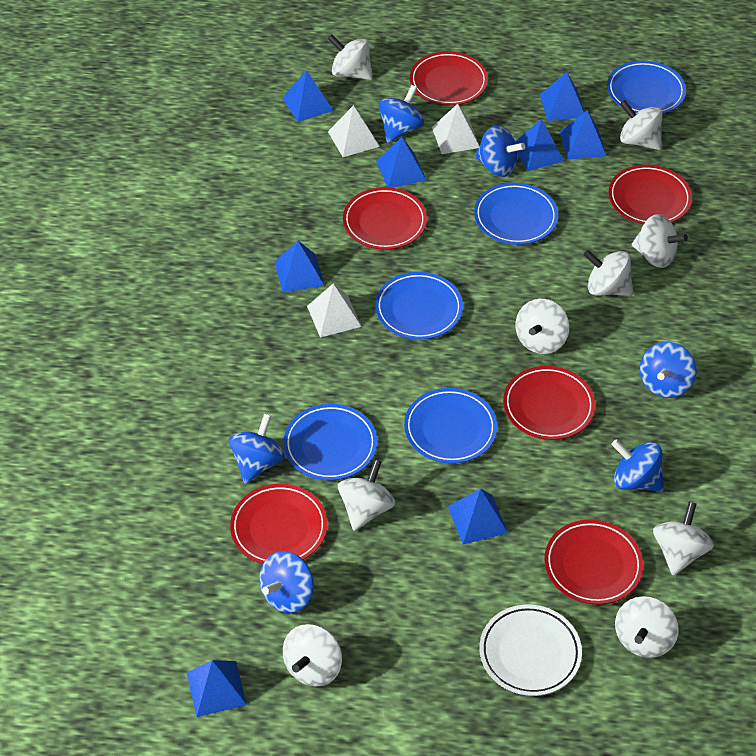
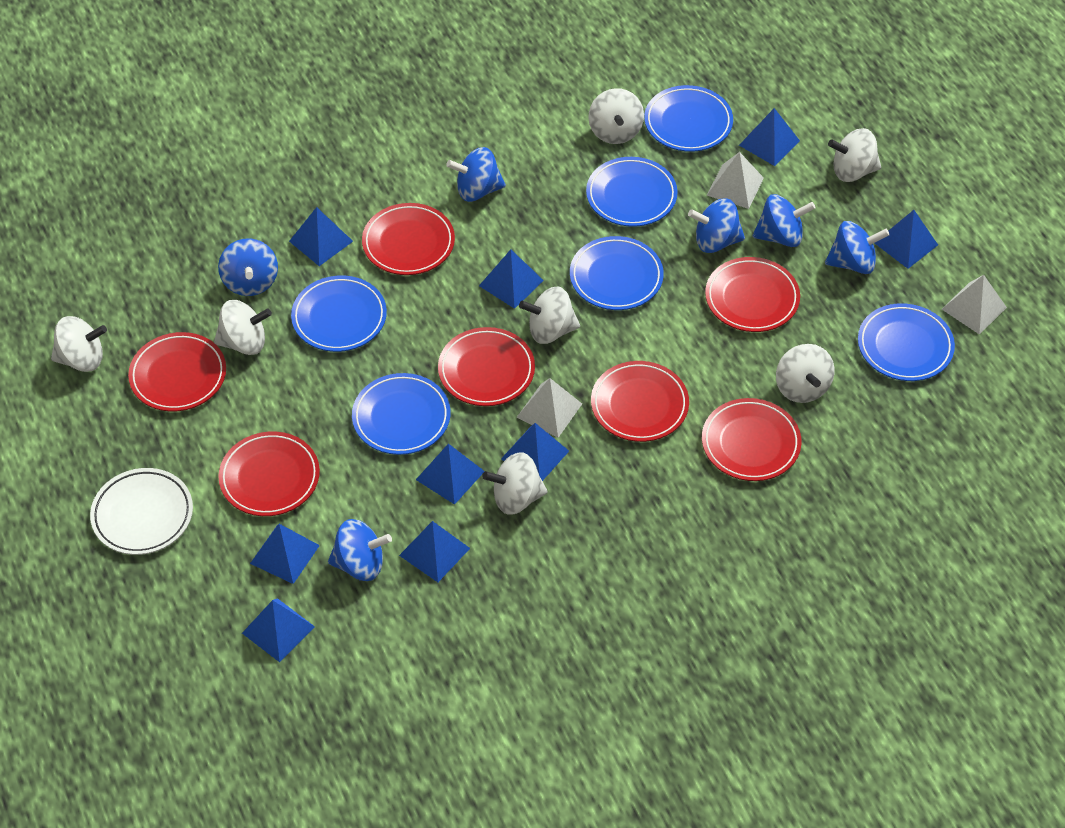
blue plate: [284,404,377,481] [375,272,463,340] [404,388,497,464] [474,183,558,245] [607,61,686,114] = 5 -> [291,276,387,352] [352,373,451,455] [570,236,664,310] [586,157,678,227] [644,85,733,152] [858,303,955,381] = 6
blue pyramid: [187,660,247,717] [275,240,325,293] [282,70,333,122] [376,137,426,188] [448,489,508,544] [515,119,564,171] [540,72,584,121] [560,110,606,160] = 8 -> [242,598,315,662] [250,524,320,584] [289,207,353,266] [399,521,470,582] [416,444,485,505] [479,249,544,309] [501,423,569,481] [739,108,800,166] [875,210,938,269] = 9
red plate: [230,484,327,564] [343,187,427,250] [410,51,488,106] [503,366,596,440] [544,520,644,605] [608,165,692,224] = 6 -> [128,332,226,412] [218,432,320,516] [362,203,455,275] [438,327,535,406] [591,361,689,442] [702,398,801,481] [705,257,800,332] = 7
white spinning top: [283,624,342,687] [328,34,373,80] [338,459,395,531] [516,299,569,354] [584,250,634,296] [615,596,678,658] [620,100,663,150] [632,214,688,268] [653,502,714,576] = 9 -> [51,316,107,372] [214,300,272,355] [483,452,548,515] [519,286,580,344] [588,88,644,144] [776,344,835,403] [828,128,881,182] = 7

